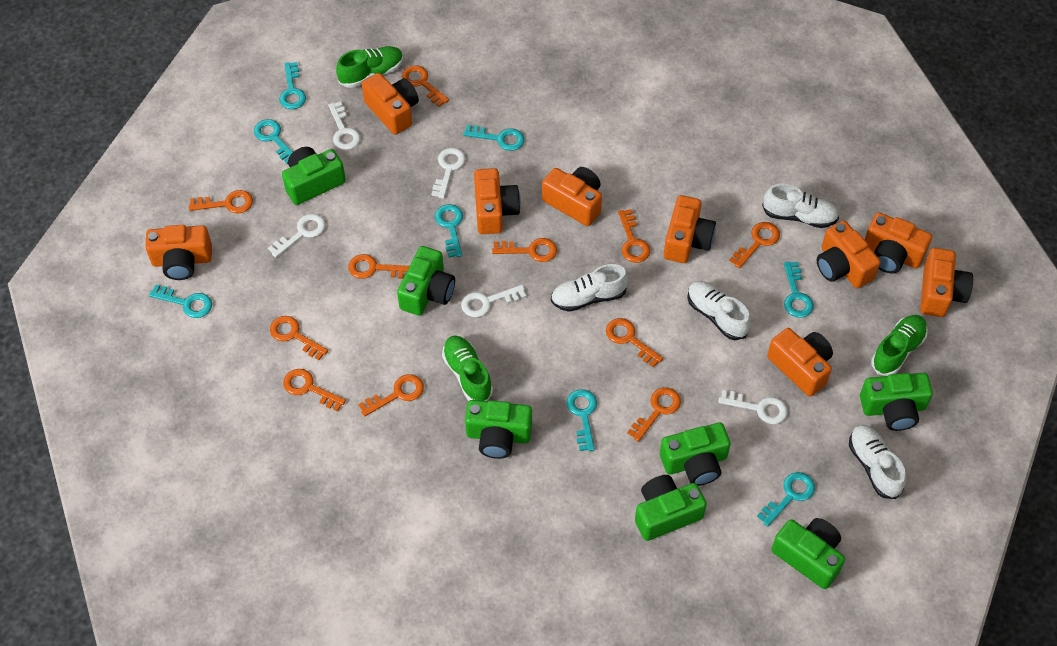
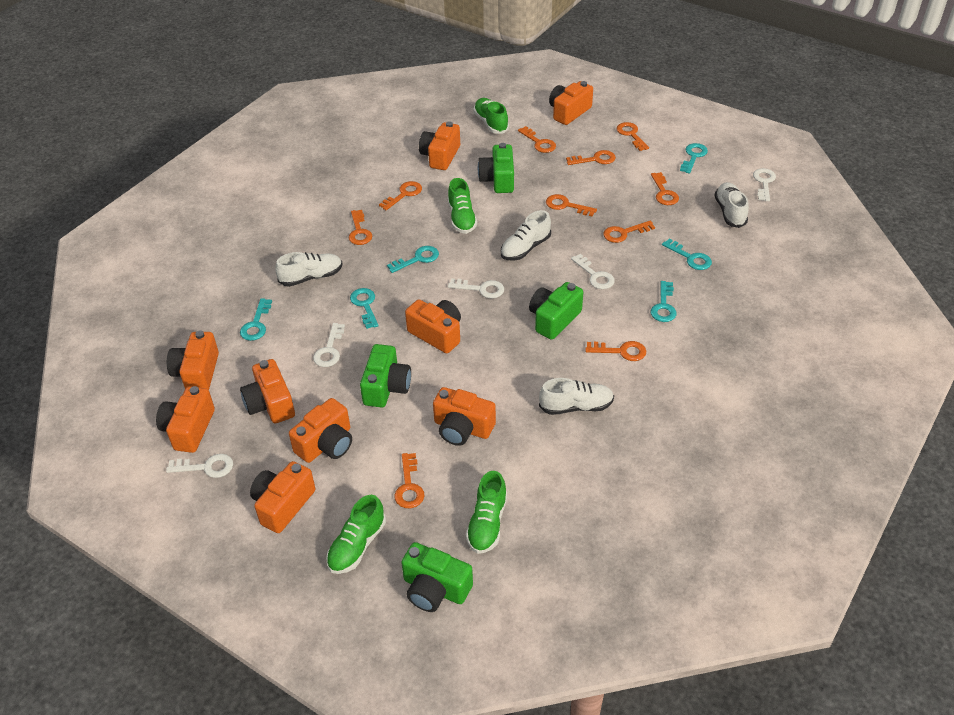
green camera: [282,147,346,205] [397,246,455,316] [465,400,532,459] [635,475,707,541] [660,423,731,486] [772,518,845,589] [860,373,933,431] = 7 -> [360,344,411,407] [401,542,473,612] [478,143,514,193] [529,282,583,340] = 4
green shoe: [336,46,403,88] [442,336,493,401] [871,315,928,376] = 3 -> [326,495,386,574] [448,178,477,234] [466,471,507,554] [473,98,509,134] = 4
orange key: [189,190,253,214] [270,316,328,360] [283,369,346,411] [348,254,409,279] [358,374,424,417] [402,65,449,107] [492,238,557,262] [606,318,663,367] [618,209,650,263] [627,387,681,442] [729,222,780,269] = 11 -> [349,210,372,245] [379,181,422,210] [394,453,425,508] [518,126,556,153] [546,194,597,216] [566,150,616,165] [585,341,646,361] [603,221,655,243] [617,122,649,151] [651,172,679,205] = 10
turquoise key: [149,284,212,318] [254,119,293,164] [279,62,306,109] [435,204,463,258] [463,125,525,151] [567,389,597,451] [757,472,815,527] [784,262,814,318] = 8 -> [240,298,272,341] [350,288,379,329] [387,246,439,273] [651,281,677,322] [662,238,712,270] [680,143,708,174] = 6

